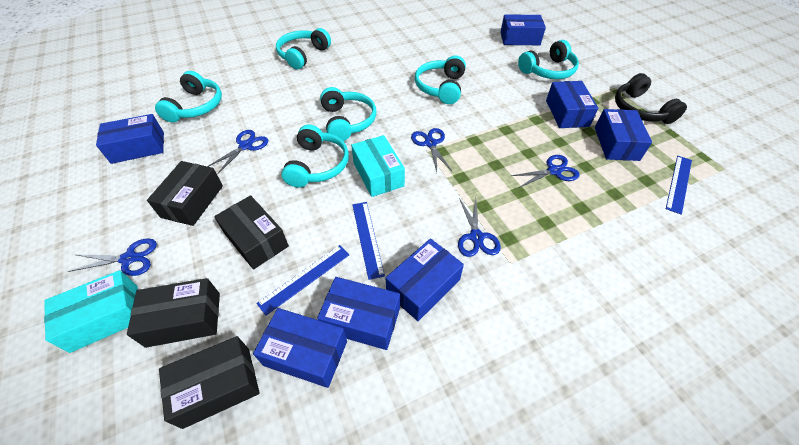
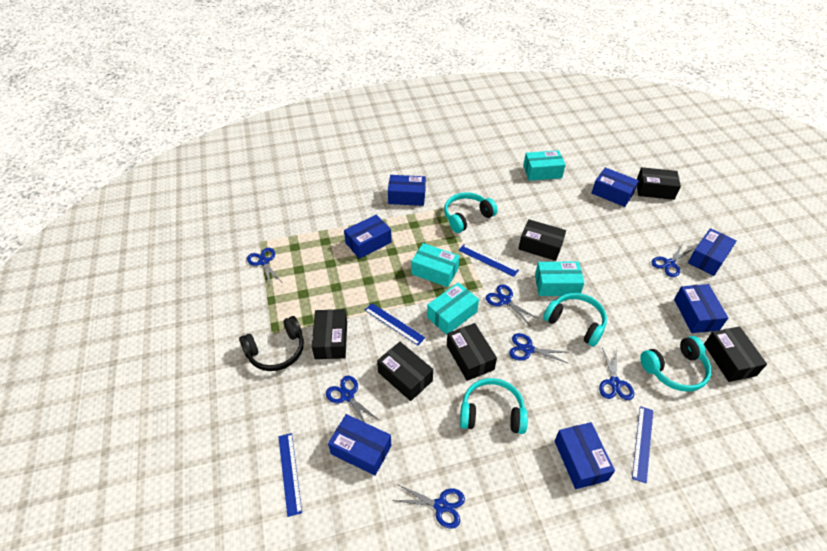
black box: [127,278,220,348] [147,161,223,226] [159,336,260,429] [214,195,289,270] = 4 -> [312,309,347,359] [377,342,433,401] [447,323,497,381] [518,219,566,261] [637,167,681,200] [704,326,767,382] = 6
blue ruler: [257,245,350,316] [352,202,385,280] [666,156,692,215] = 3 -> [278,433,302,517] [365,303,425,345] [459,244,519,277] [632,406,653,483] = 4
blue scissors: [68,238,157,276] [207,130,268,174] [411,128,452,172] [458,198,501,257] [511,155,580,188] = 5 -> [247,248,281,285] [326,376,380,422] [392,484,465,529] [485,285,539,324] [509,333,569,364] [599,347,634,400] [651,243,693,277] = 7
turquoise box: [44,270,138,353] [351,135,405,197] = 2 -> [411,243,460,287] [427,283,479,335] [523,150,565,181] [535,262,584,296] = 4
turquoise headphones: [155,71,222,123] [276,28,331,70] [281,124,349,187] [320,87,377,141] [415,55,466,104] [518,40,579,79] = 6 -> [444,192,498,233] [460,378,528,434] [543,293,607,346] [640,336,712,392] = 4

